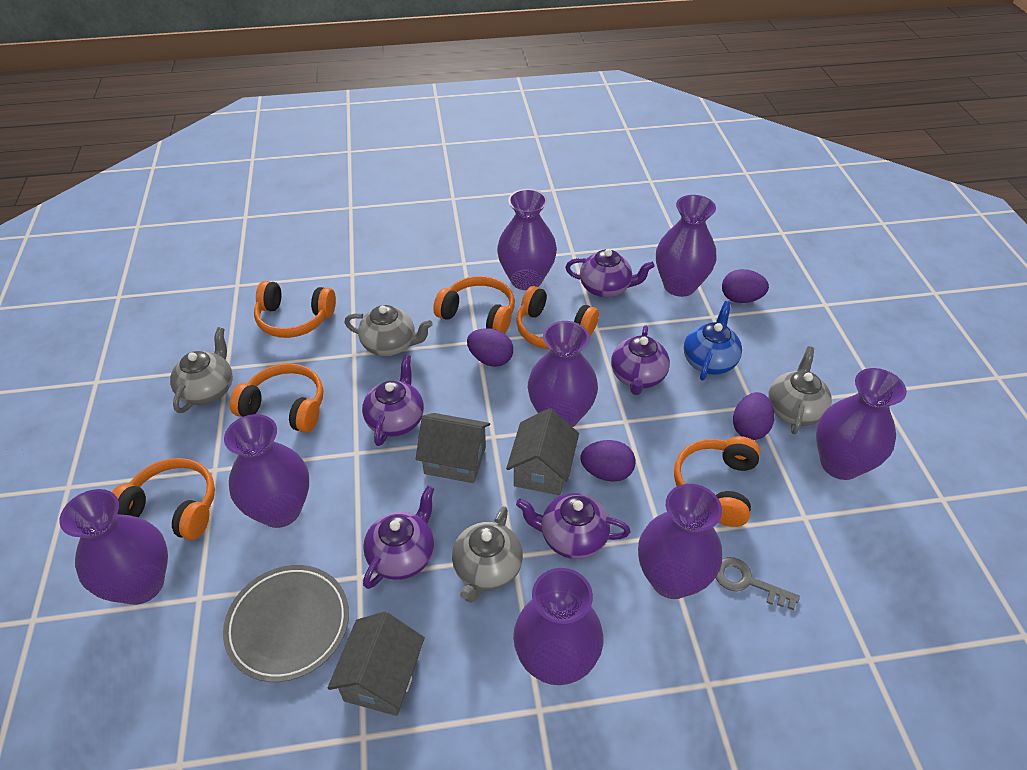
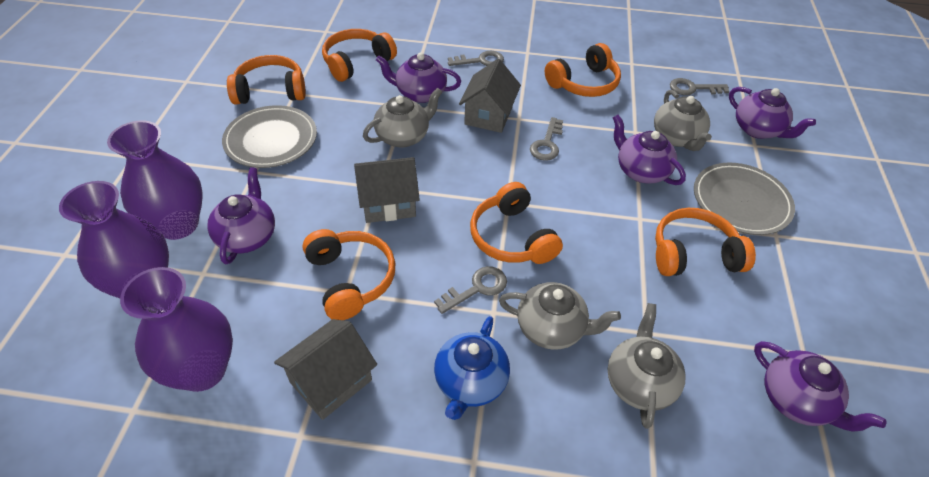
grey key: [716,557,800,610] = 1 -> [434,266,507,314] [448,51,504,66] [530,117,563,161] [670,78,729,95] = 4
grey plate: [223,565,349,682] = 1 -> [222,105,317,168] [694,163,795,235] = 2
purple egg: [467,328,513,367] [581,440,636,482] [722,269,769,303] [733,392,775,440] = 4 -> none = 0
purple vase: [59,489,168,605] [224,414,309,528] [497,189,557,290] [513,568,603,685] [528,321,598,427] [638,484,722,599] [656,195,717,297] [816,368,907,480] = 8 -> [59,181,169,298] [107,121,203,240] [120,267,233,392] = 3

